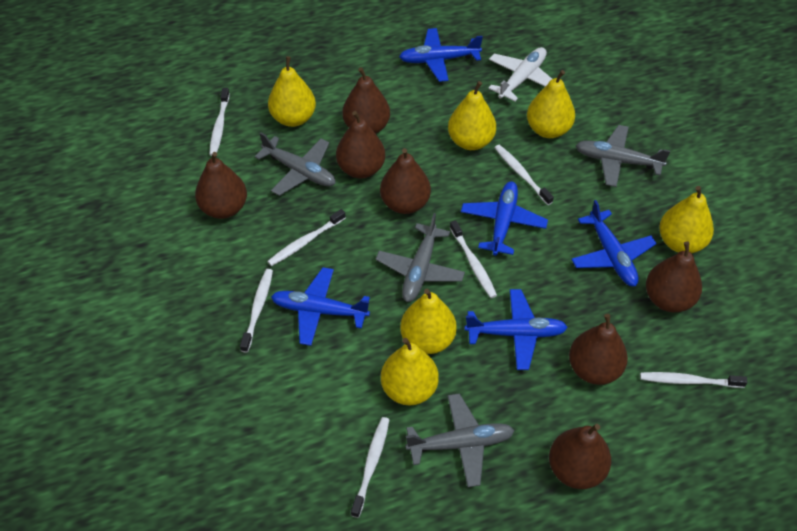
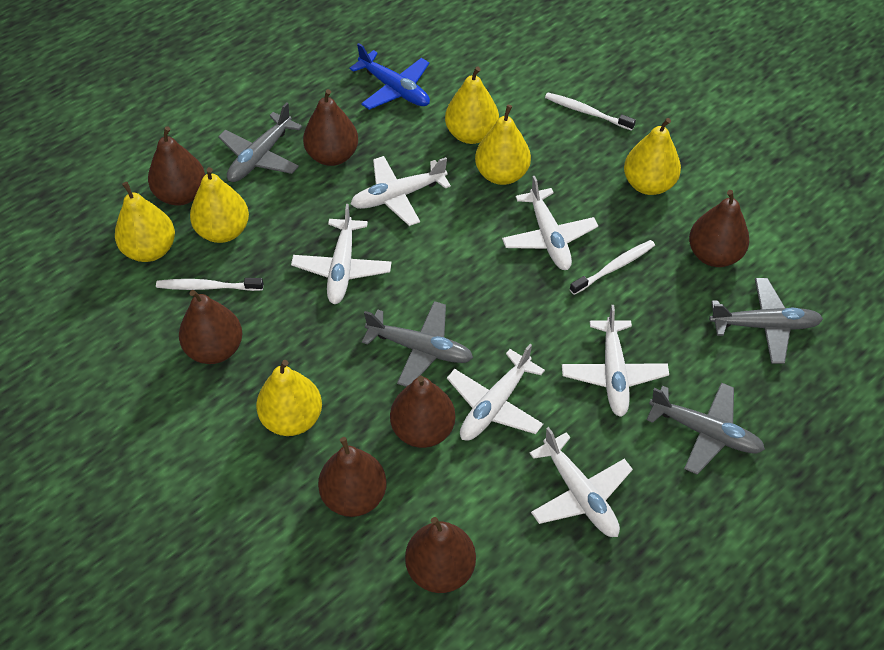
blue plane: [271,267,370,346] [399,28,483,82] [461,181,548,256] [465,289,568,370] [571,200,657,286] = 5 -> [349,43,430,110] = 1
white plane: [488,47,552,102] = 1 -> [291,204,392,304] [351,156,451,226] [447,344,545,441] [502,176,598,270] [530,427,633,537] [562,305,669,417] = 6
white toothbrush: [209,88,230,156] [240,269,273,352] [267,209,346,266] [351,417,389,518] [450,220,497,298] [494,145,554,205] [640,372,747,388] = 7 -> [156,278,263,291] [545,93,636,131] [570,240,655,295] = 3

